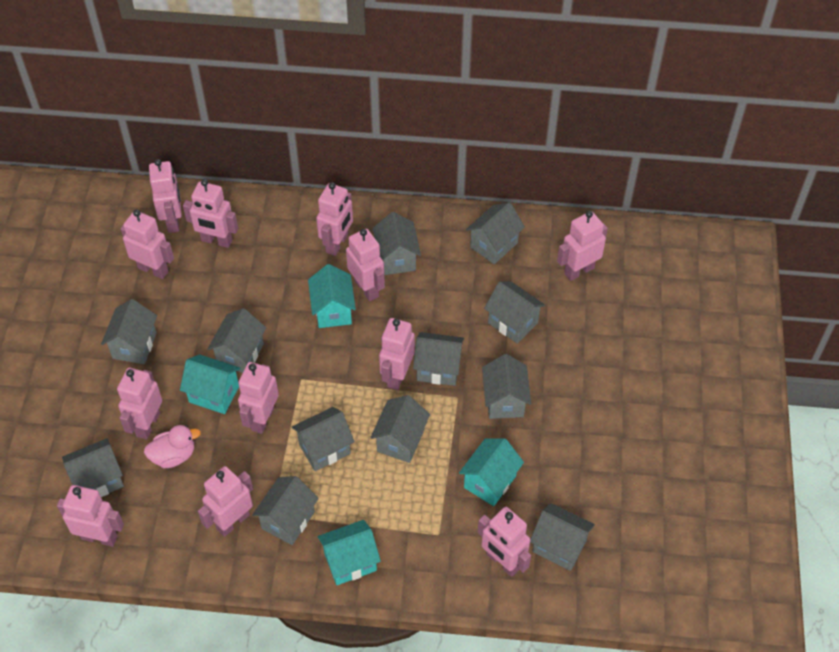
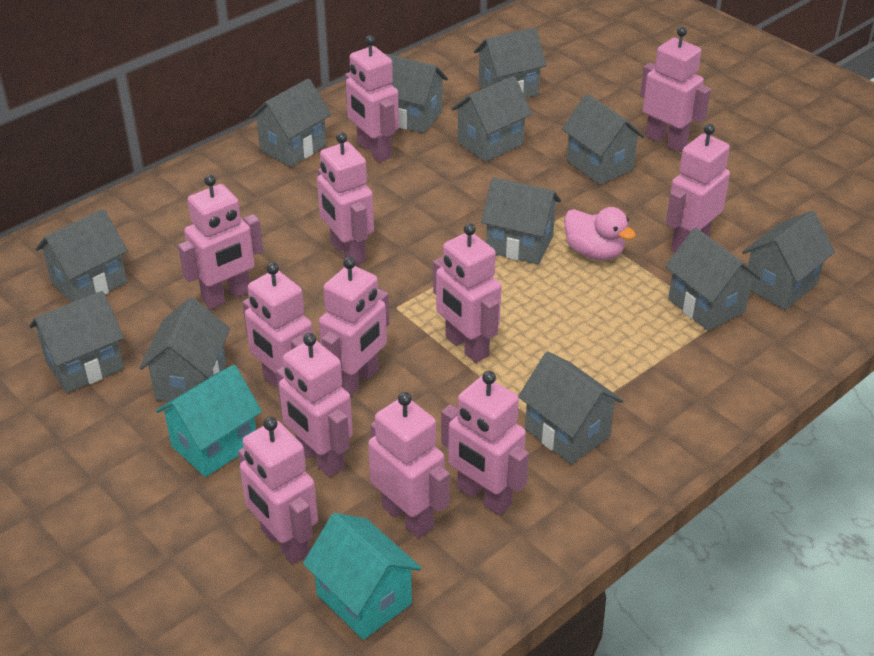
turquoise house: [180,355,240,414] [308,264,356,328] [318,520,381,585] [459,438,524,506] = 4 -> [156,365,262,477] [303,513,422,640] = 2

